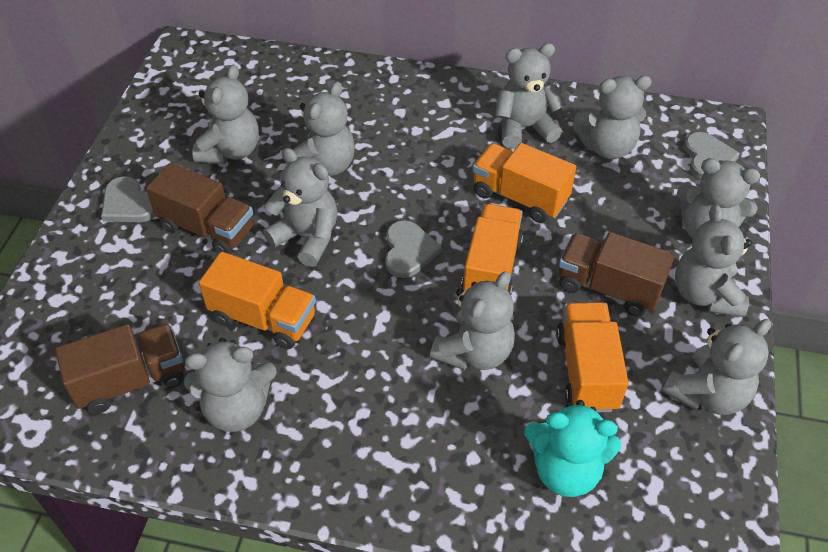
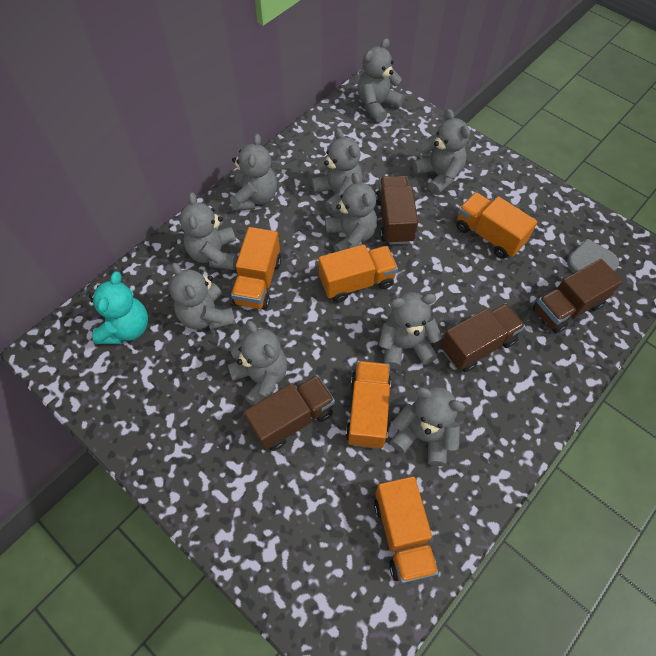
brown truck: [55,323,185,414] [146,163,254,254] [559,232,675,317] = 3 -> [244,375,335,451] [376,175,418,245] [441,303,525,372] [533,259,623,333] = 4
grey heart: [101,176,155,222] [385,220,442,278] [684,132,740,180] = 3 -> [567,238,619,273] = 1
orange truck: [199,252,316,349] [461,204,523,295] [472,143,576,223] [556,302,629,412] = 4 -> [231,227,281,310] [318,244,398,302] [346,361,391,449] [374,476,438,583] [456,192,537,259] = 5

